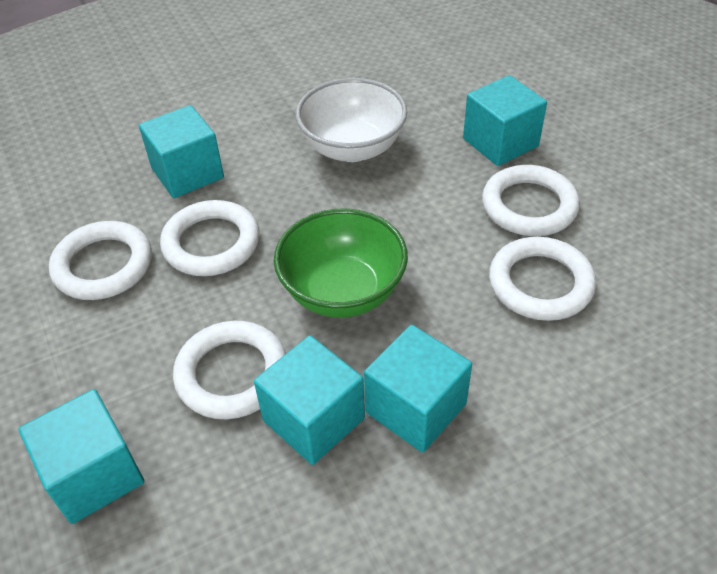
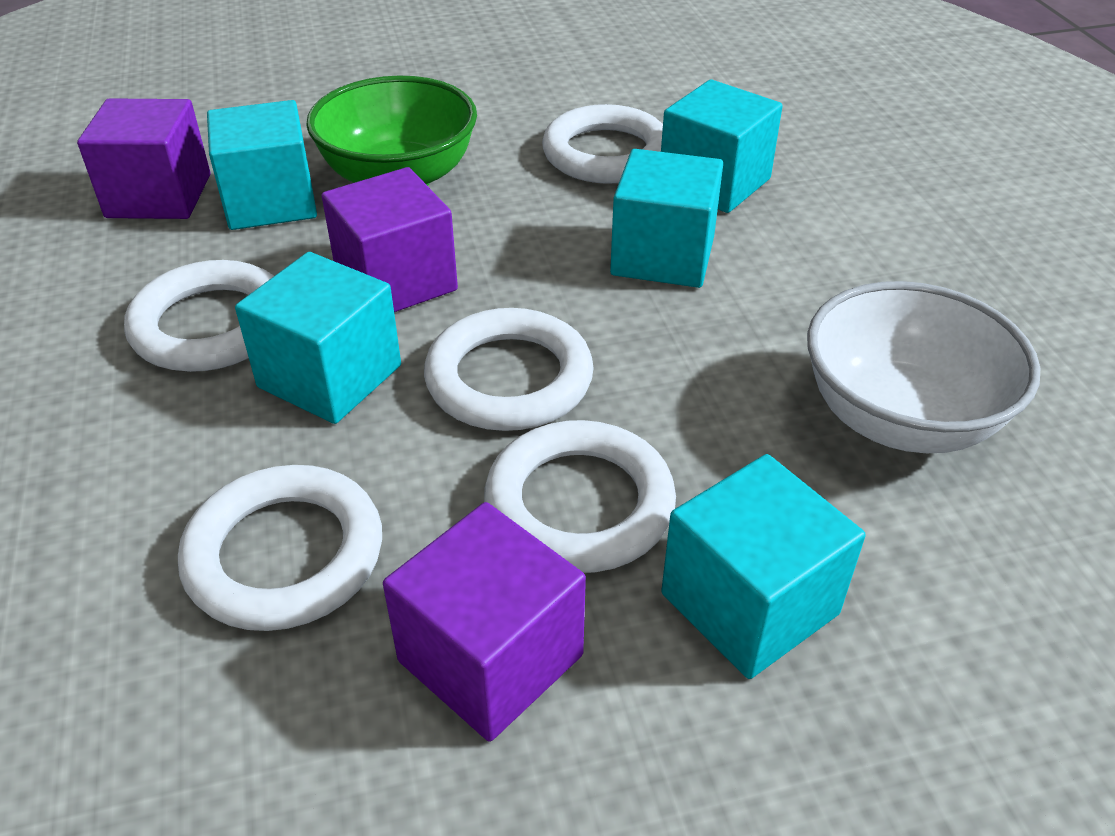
purple cube: none = 0 -> [77,98,210,219] [322,167,458,312] [383,502,586,742] = 3

